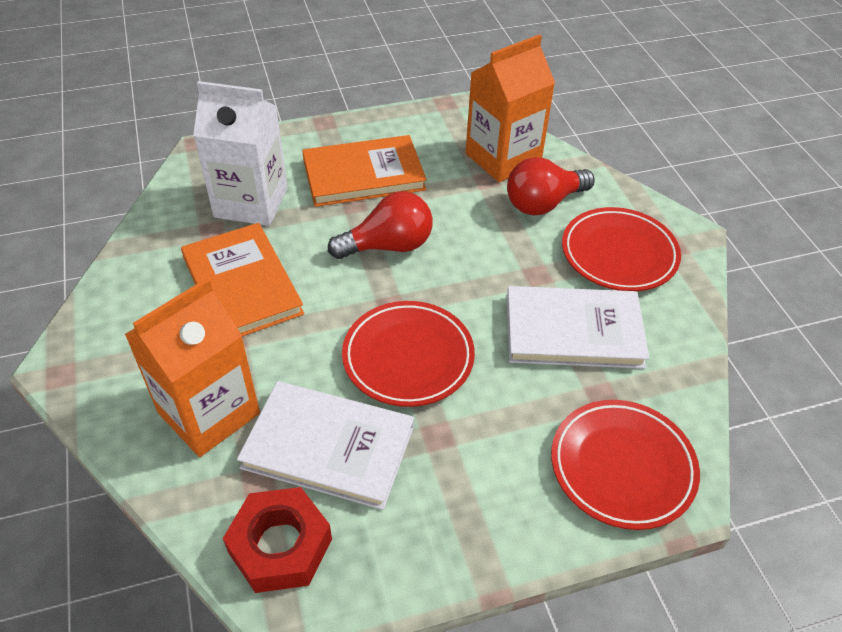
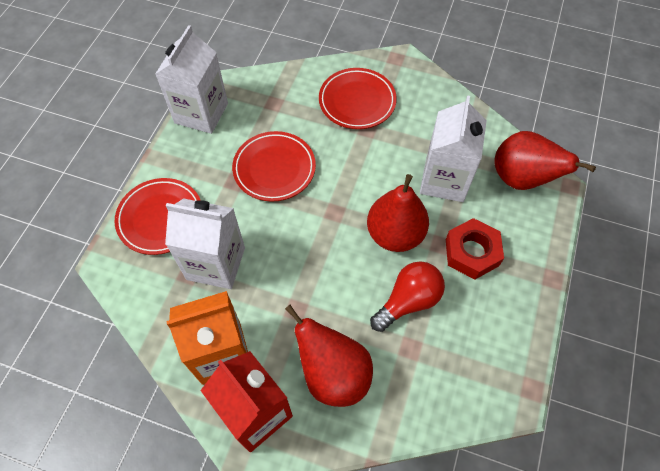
orange book: [181,223,304,336] [302,135,427,207] = 2 -> none = 0
orange carton: [124,278,260,457] [466,34,555,182] = 2 -> [166,291,248,385] = 1
red carton: none = 0 -> [200,351,293,452] = 1
red light bulb: [328,192,433,259] [507,157,595,215] = 2 -> [370,261,445,332] = 1
red pear: none = 0 -> [285,305,373,407] [367,174,429,252] [494,131,596,190] = 3
white book: [237,381,414,510] [507,286,649,369] = 2 -> none = 0
white carton: [193,81,288,226] = 1 -> [155,25,228,134] [165,198,245,289] [420,95,487,202] = 3

